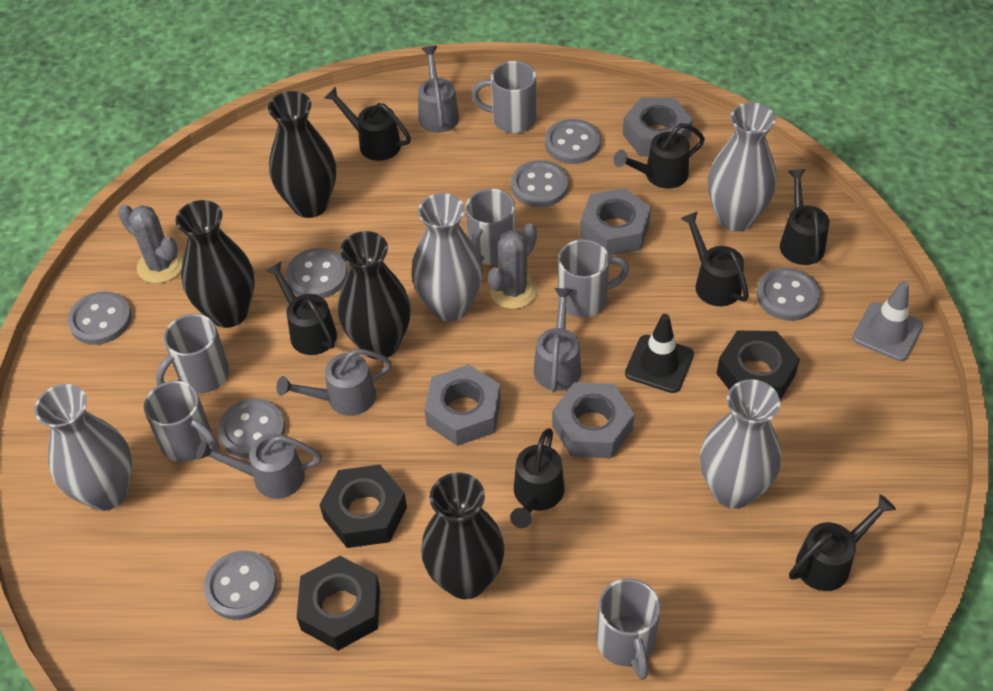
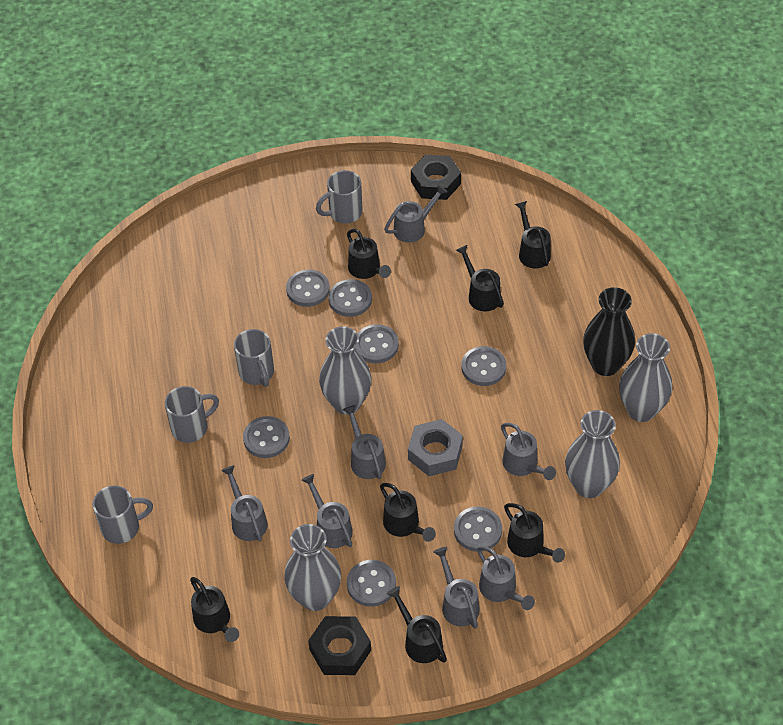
black nut: [297,556,380,651] [320,465,407,548] [716,331,800,400] = 3 -> [308,616,371,675] [411,155,461,200] = 2
black traffic cone: [625,314,694,393] = 1 -> none = 0
black vase: [176,200,254,328] [268,91,336,218] [338,231,411,360] [421,472,505,599] = 4 -> [583,287,635,376] = 1
grey cactus: [118,205,183,283] [488,223,538,309] = 2 -> none = 0
grey mug: [144,381,219,462] [156,314,229,393] [466,188,516,265] [471,61,536,133] [558,239,630,318] [596,578,661,680] = 6 -> [93,486,153,544] [165,386,219,443] [234,329,274,387] [316,170,363,224] = 4
grey nut: [424,364,501,446] [552,382,634,458] [580,188,651,256] [623,97,693,156] = 4 -> [408,419,463,476] = 1
grey traffic cone: [852,281,923,361] = 1 -> none = 0
grey watering can: [196,433,322,499] [276,349,392,416] [418,46,459,133] [534,288,581,392] = 4 -> [221,465,268,542] [301,474,353,548] [343,405,386,479] [384,184,447,243] [433,547,480,629] [477,546,535,610] [501,423,556,480] = 7

